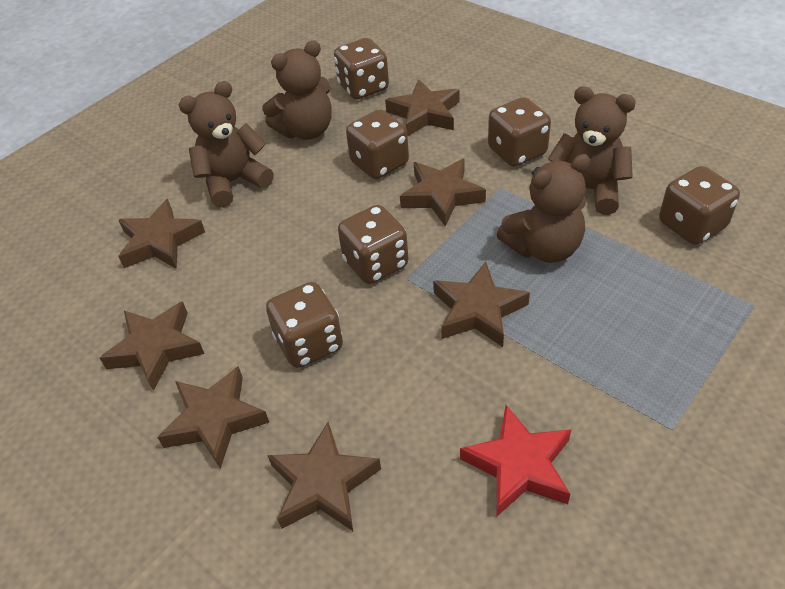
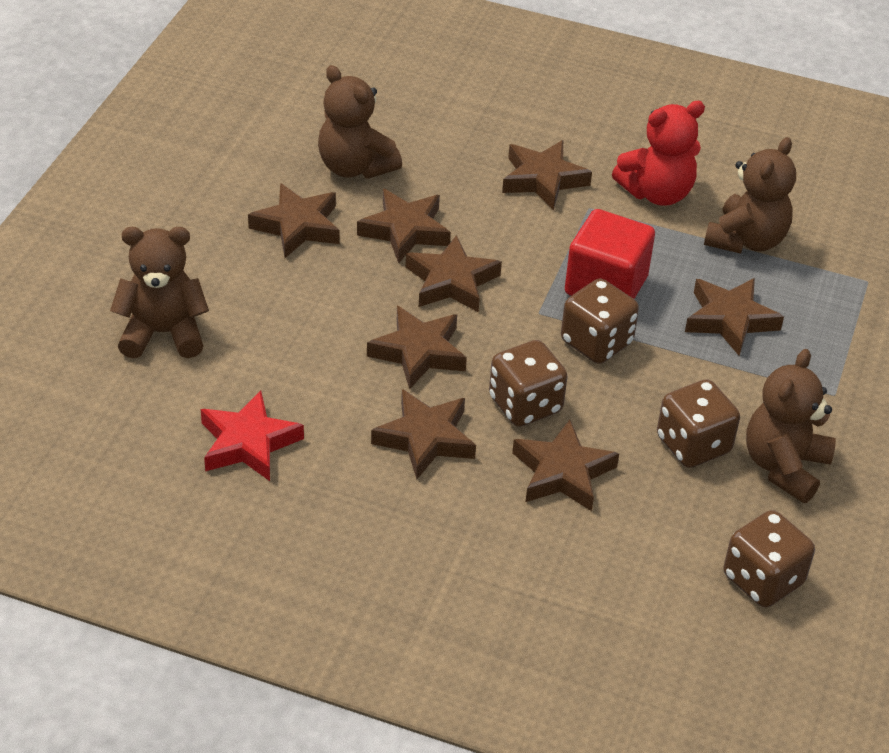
brown dice: [266,282,343,368] [334,38,389,100] [338,205,408,284] [346,109,409,179] [488,97,551,167] [659,166,740,245] = 6 -> [489,340,568,427] [561,278,639,364] [657,379,740,468] [724,510,815,608] = 4
brown star: [100,301,204,391] [118,199,205,269] [157,366,269,469] [267,422,381,531] [385,79,460,136] [400,158,486,227] [433,262,530,347] = 7 -> [248,183,340,258] [357,189,451,263] [367,306,467,390] [371,389,476,479] [406,235,502,312] [502,140,592,210] [512,420,619,511] [685,278,784,356] = 8
red cube: none = 0 -> [565,209,655,299] = 1
red teddy bear: none = 0 -> [612,101,705,206] = 1

